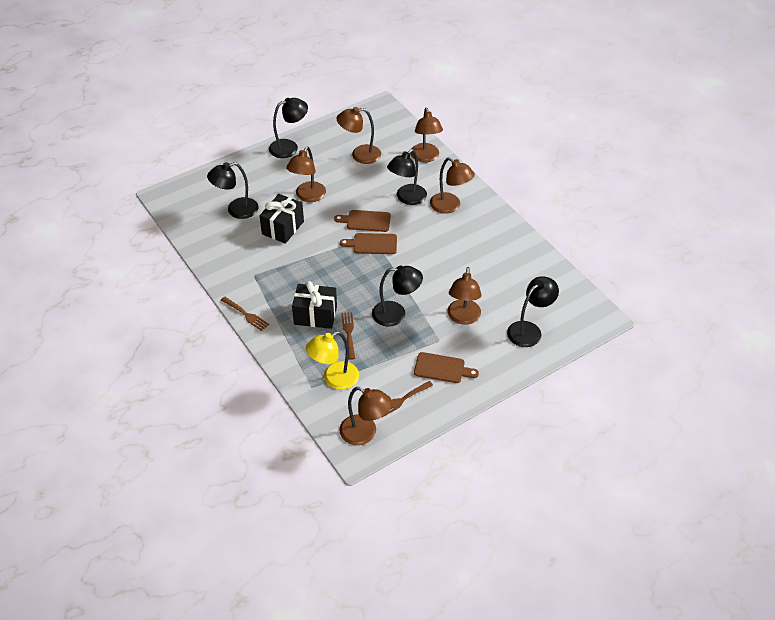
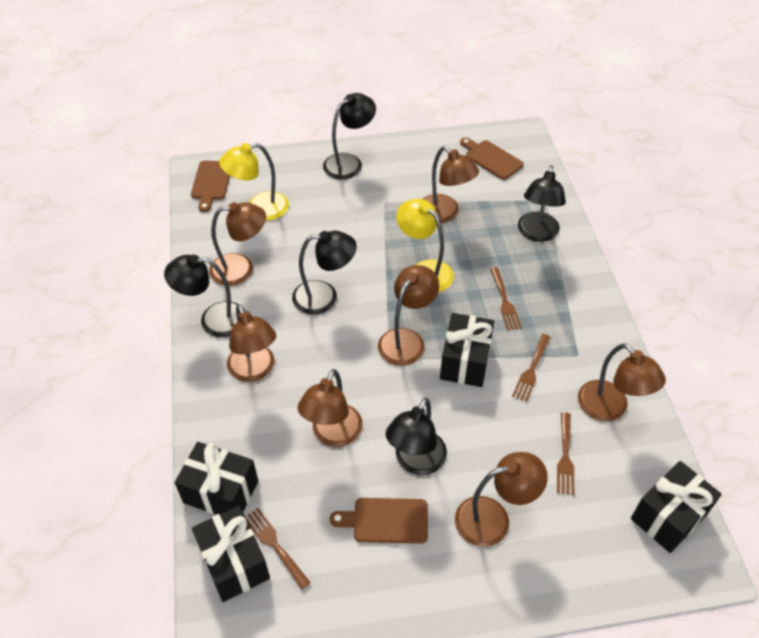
black gift: [259,194,304,244] [292,281,337,329] = 2 -> [175,442,258,515] [192,505,270,602] [440,313,494,387] [631,461,722,553] = 4
brown fork: [221,297,269,331] [341,312,355,360] [382,381,433,417] = 3 -> [245,508,311,590] [490,267,522,330] [512,334,551,402] [557,412,574,495] = 4
brown lamp: [286,147,326,202] [337,107,381,164] [339,387,392,445] [410,108,443,162] [430,157,475,214] [448,267,482,325] = 6 -> [209,202,266,286] [227,304,276,382] [298,369,363,447] [378,265,439,366] [423,146,479,223] [455,452,548,547] [578,343,666,422] = 7
yellow lamp: [306,331,359,390] = 1 -> [219,143,289,220] [396,199,454,292] = 2

